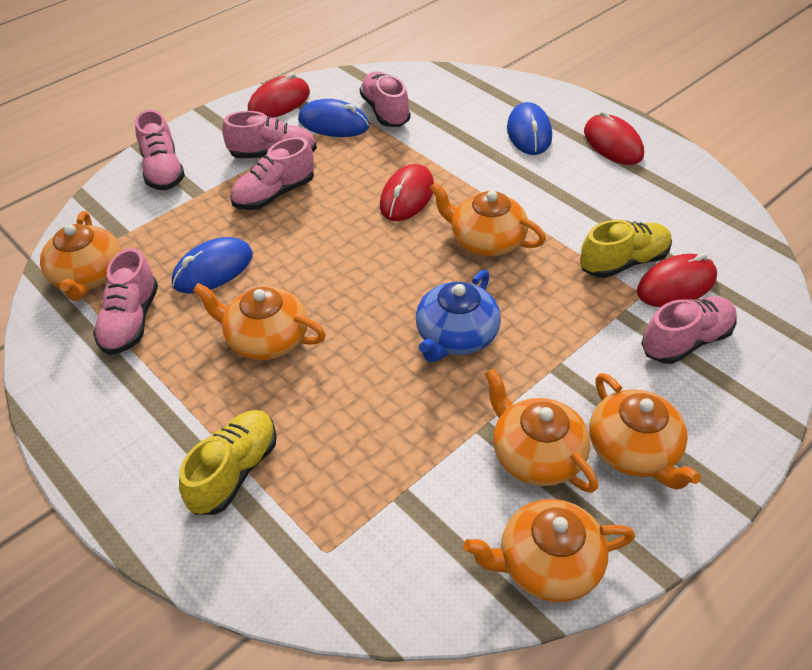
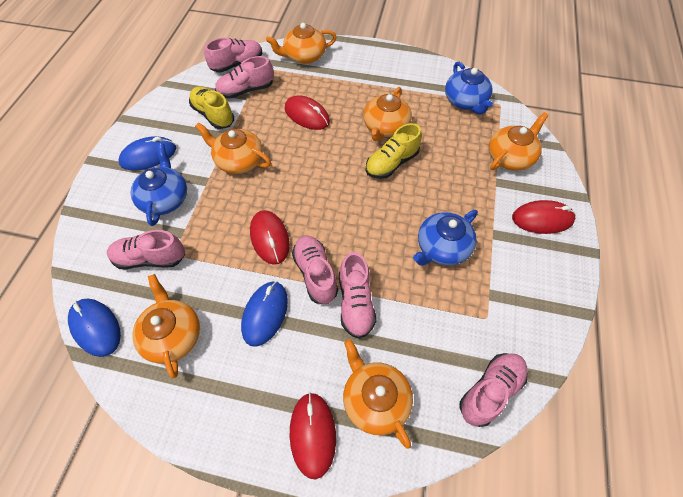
blue teapot: [416,270,501,362] = 1 -> [130,143,187,226] [413,210,478,266] [445,62,493,115] = 3

